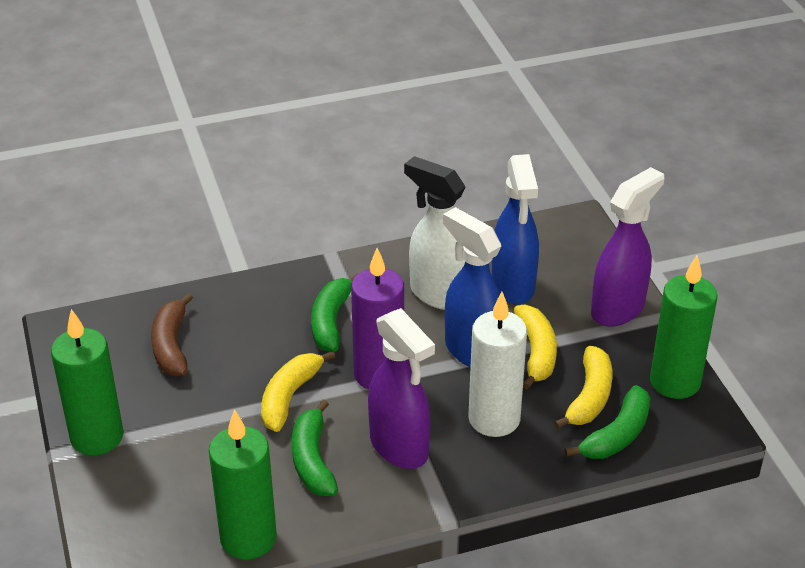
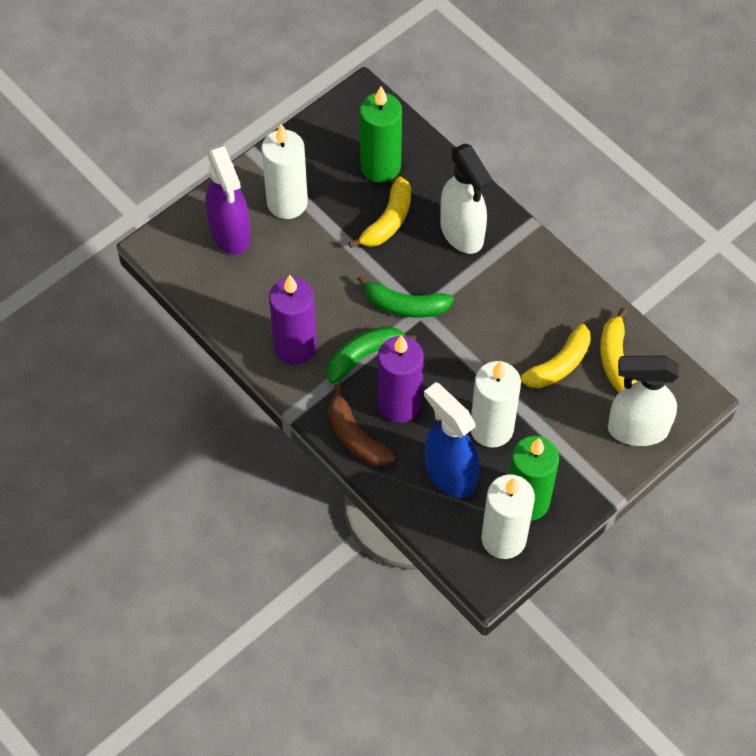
blue spray bottle: [443,207,501,367] [492,154,539,305] = 2 -> [424,382,479,498] = 1
green banana: [291,400,338,496] [311,273,358,352] [565,385,651,459] = 3 -> [327,326,416,384] [357,275,454,318] = 2
green candle: [51,309,123,456] [209,409,277,560] [650,255,718,399] = 3 -> [360,86,402,183] [509,436,559,521] = 2
purple candle: [351,248,404,390] = 1 -> [269,275,317,365] [378,335,424,423] = 2
purple spray bottle: [368,308,435,469] [591,167,664,327] = 2 -> [206,144,250,255] = 1
white candle: [468,292,527,437] = 1 -> [262,124,308,219] [471,361,521,448] [482,474,535,559] = 3
white spray bottle: [404,156,466,310] = 1 -> [440,143,493,254] [608,356,679,446] = 2

